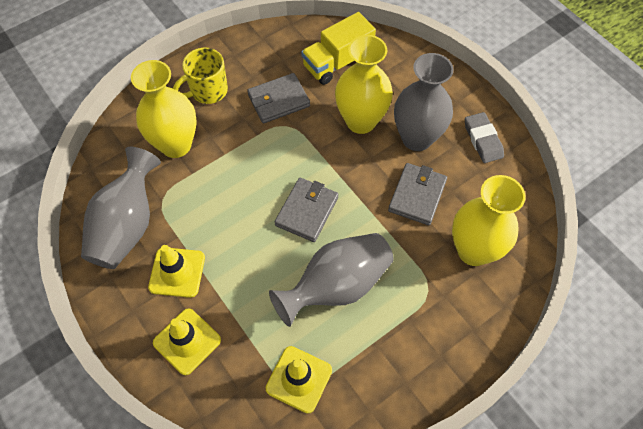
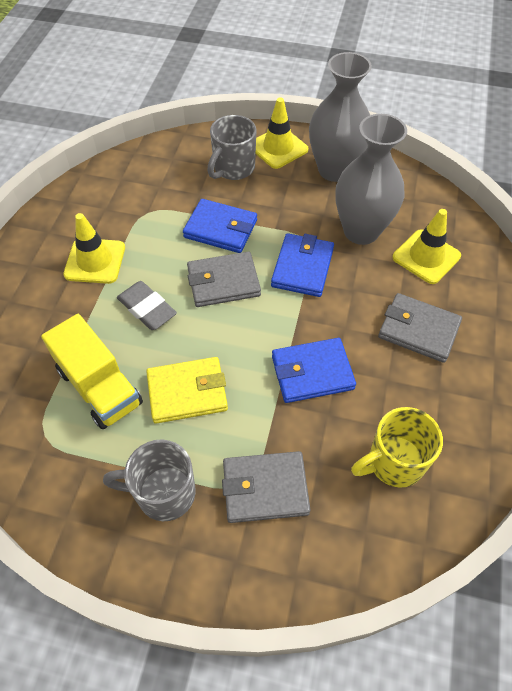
blue wallet: none = 0 -> [183,199,257,253] [271,233,334,297] [272,338,356,403] = 3
grey mug: none = 0 -> [103,440,196,521] [207,115,257,180] = 2
grey vase: [81,147,161,269] [269,233,394,327] [394,53,453,151] = 3 -> [309,52,372,182] [335,114,407,245] = 2
yellow vase: [131,60,197,158] [335,35,393,134] [452,175,525,266] = 3 -> none = 0
yellow wallet: none = 0 -> [146,357,228,424] = 1

